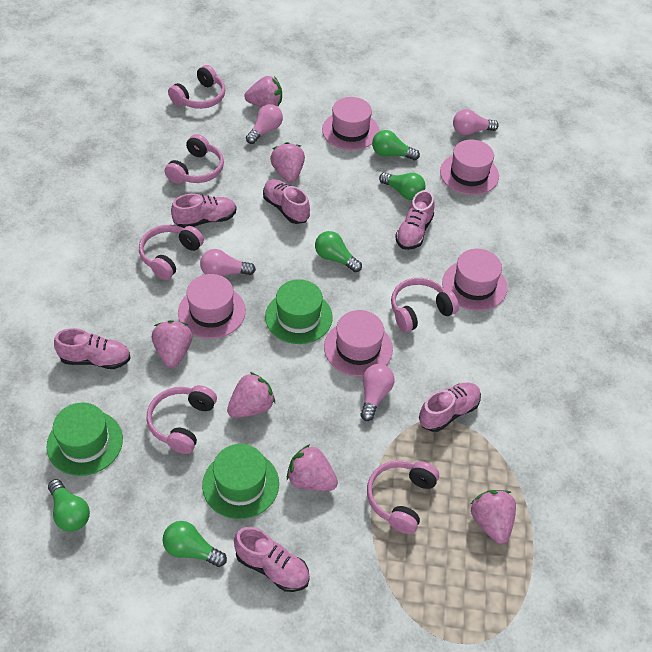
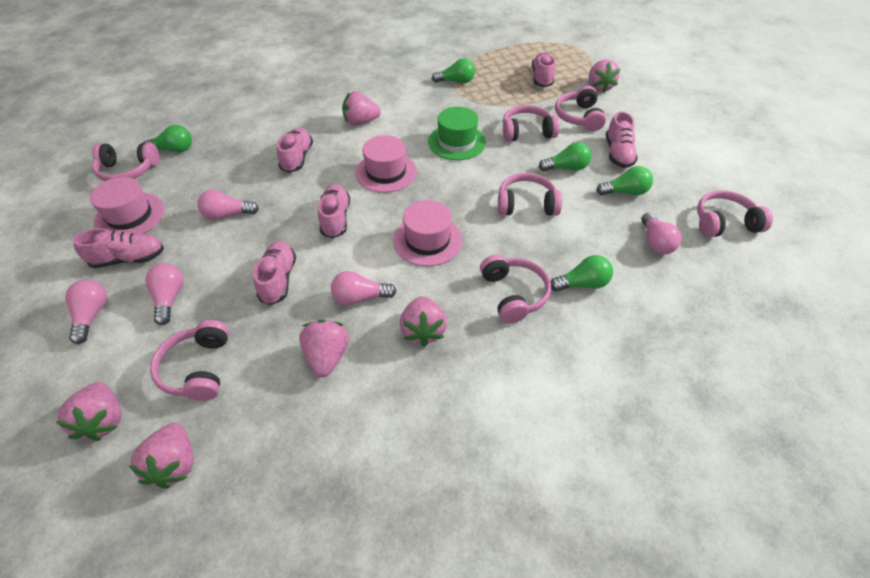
green hat: [47,403,123,476] [202,444,279,519] [265,279,333,344] = 3 -> [428,107,486,160] = 1
pink hat: [178,274,246,339] [322,97,379,150] [324,310,393,376] [440,140,499,195] [442,249,507,311] = 5 -> [90,177,165,235] [355,135,417,193] [393,200,462,266] = 3
pink headphones: [139,225,204,280] [146,385,217,454] [165,134,224,184] [168,65,225,109] [367,460,439,534] [391,278,459,332] = 6 -> [92,143,159,181] [150,320,229,401] [480,254,551,324] [498,173,562,216] [503,105,559,142] [555,86,606,131] [697,190,773,238] = 7
pink light bulb: [200,249,256,276] [246,104,283,144] [360,364,395,421] [453,109,499,135] = 4 -> [65,280,107,344] [145,263,183,325] [197,190,259,220] [331,271,396,305] [641,212,682,254] = 5

